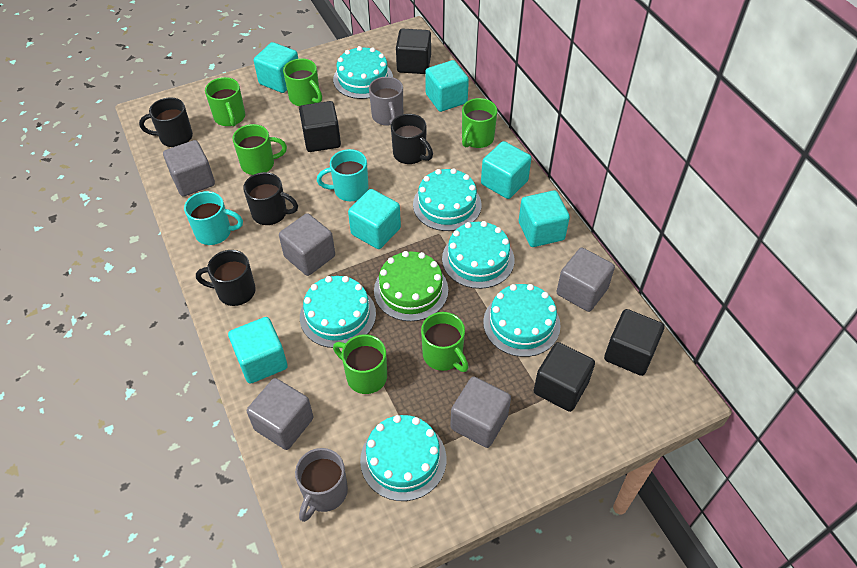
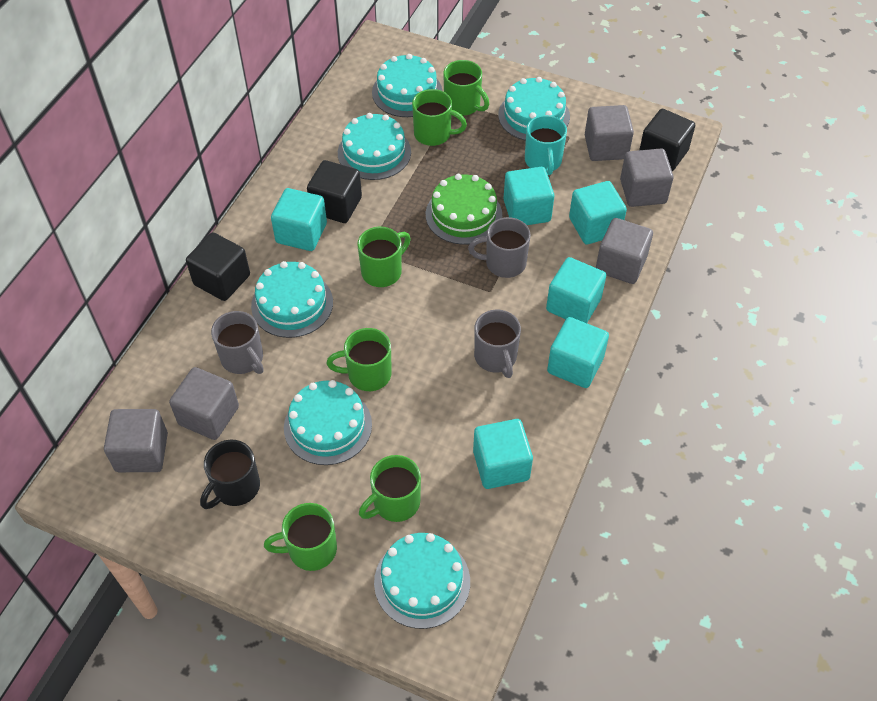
black cube: [299,101,341,152] [396,28,431,74] [533,342,595,412] [604,309,665,376] = 4 -> [186,232,250,301] [307,160,362,223] [639,109,695,171] = 3
black mug: [139,97,193,147] [196,250,256,306] [243,172,298,225] [391,114,433,164] = 4 -> [200,440,260,509] = 1
grey mug: [295,448,348,522] [369,76,403,126] = 2 -> [211,311,264,374] [468,217,531,278] [474,310,521,378] = 3
turquoise mug: [184,191,243,245] [317,149,369,201] = 2 -> [525,115,567,175] = 1

